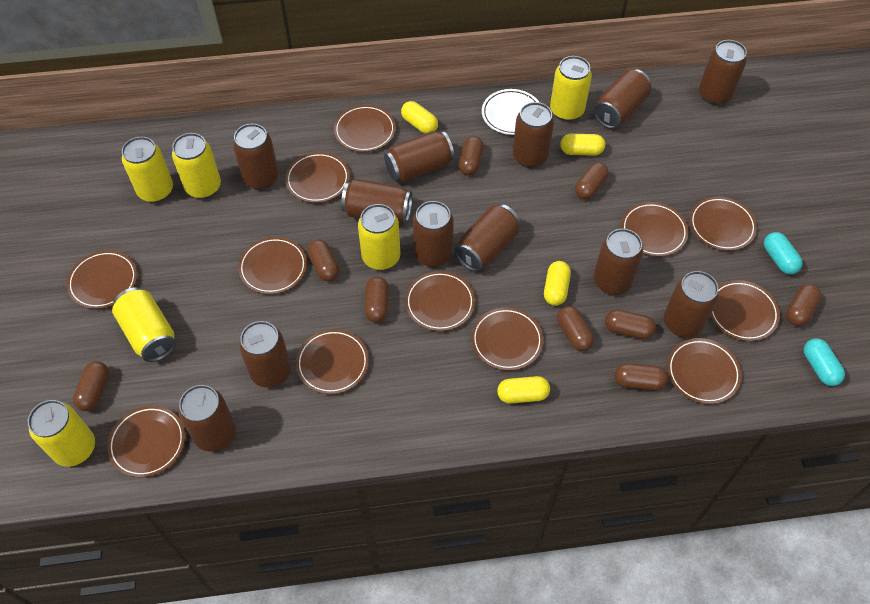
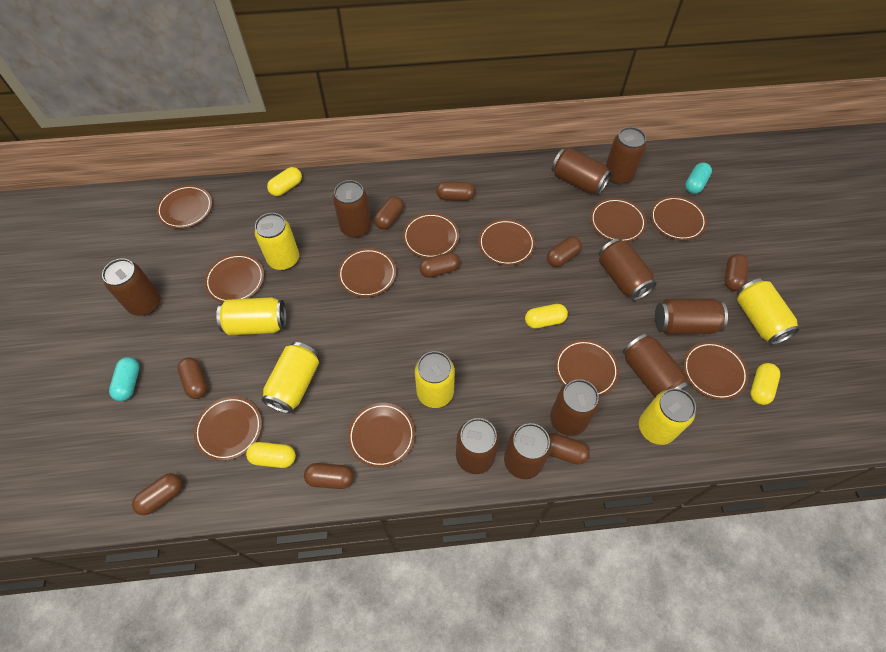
brown can: [178,385,236,452] [233,124,279,190] [239,321,291,388] [341,179,412,223] [384,131,454,182] [413,201,454,267] [454,204,520,272] [513,102,554,168] [593,229,643,295] [594,69,651,129] [664,271,719,337] [699,40,747,105] = 12 -> [102,258,161,316] [333,180,372,238] [456,418,499,474] [504,423,552,479] [550,379,599,436] [551,148,612,195] [599,238,657,301] [606,127,646,185] [623,333,689,397] [655,298,728,335] = 10
brown plate: [67,250,137,309] [107,406,185,478] [238,237,307,294] [285,152,350,203] [296,329,369,394] [334,105,396,152] [405,271,475,331] [471,307,543,371] [621,202,689,257] [667,338,742,404] [690,197,757,251] [710,280,780,341] = 12 -> [156,185,212,229] [194,396,262,461] [204,254,264,303] [338,248,396,297] [348,403,415,468] [403,213,459,258] [479,219,535,266] [555,340,619,397] [590,198,646,242] [650,196,707,240] [683,342,749,400] = 11
white plate: [482,89,540,135] = 1 -> none = 0

